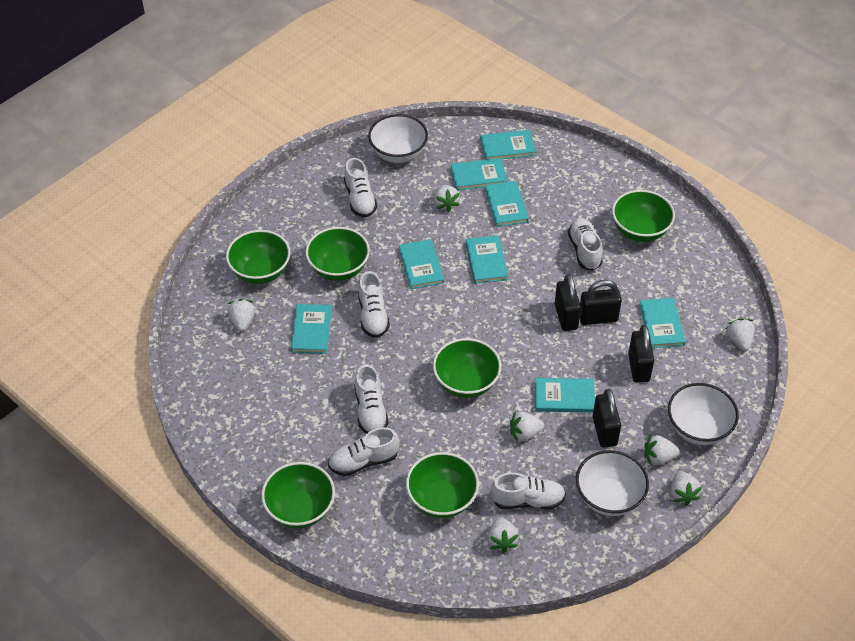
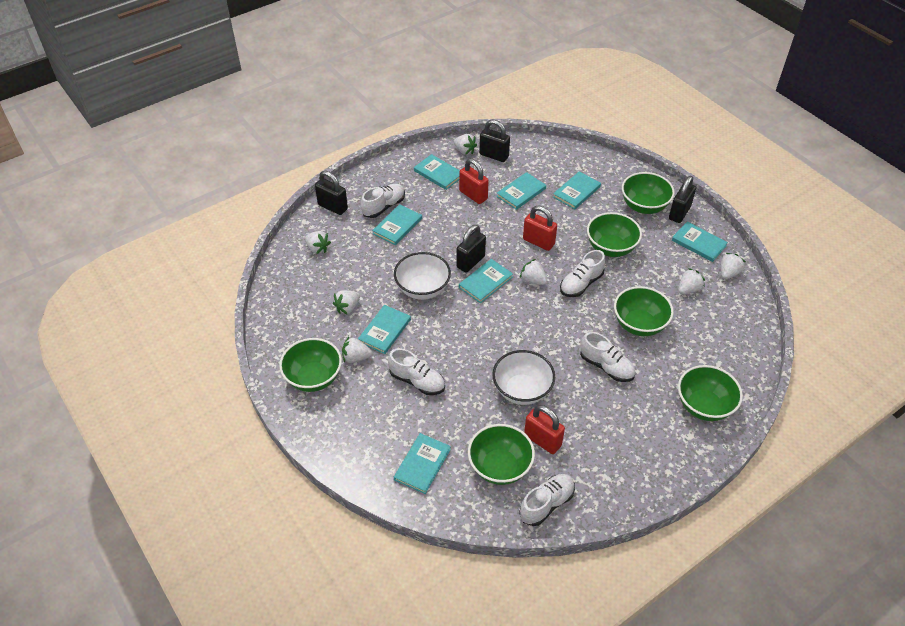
red padlock: none = 0 -> [459,158,489,204] [523,206,557,251] [524,405,565,454] = 3
white bowl: [368,114,428,163] [576,450,649,516] [668,383,739,445] = 3 -> [394,252,451,300] [492,350,555,405] = 2
white shoe: [328,427,399,476] [344,158,377,217] [354,364,389,434] [358,271,390,338] [490,473,566,510] [568,218,603,271] = 6 -> [361,184,405,218] [388,348,445,395] [519,474,575,526] [560,250,605,297] [580,332,636,382] = 5

